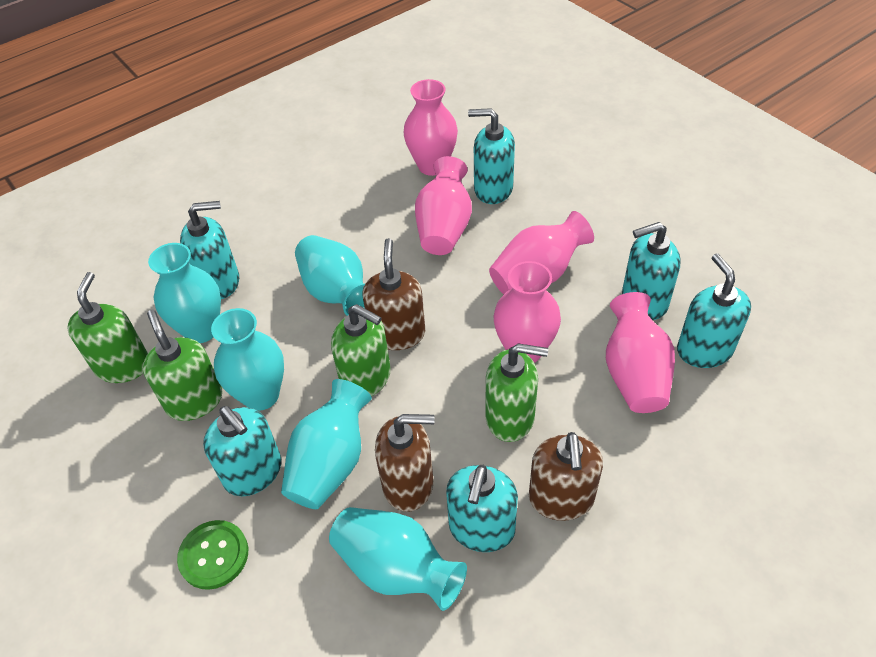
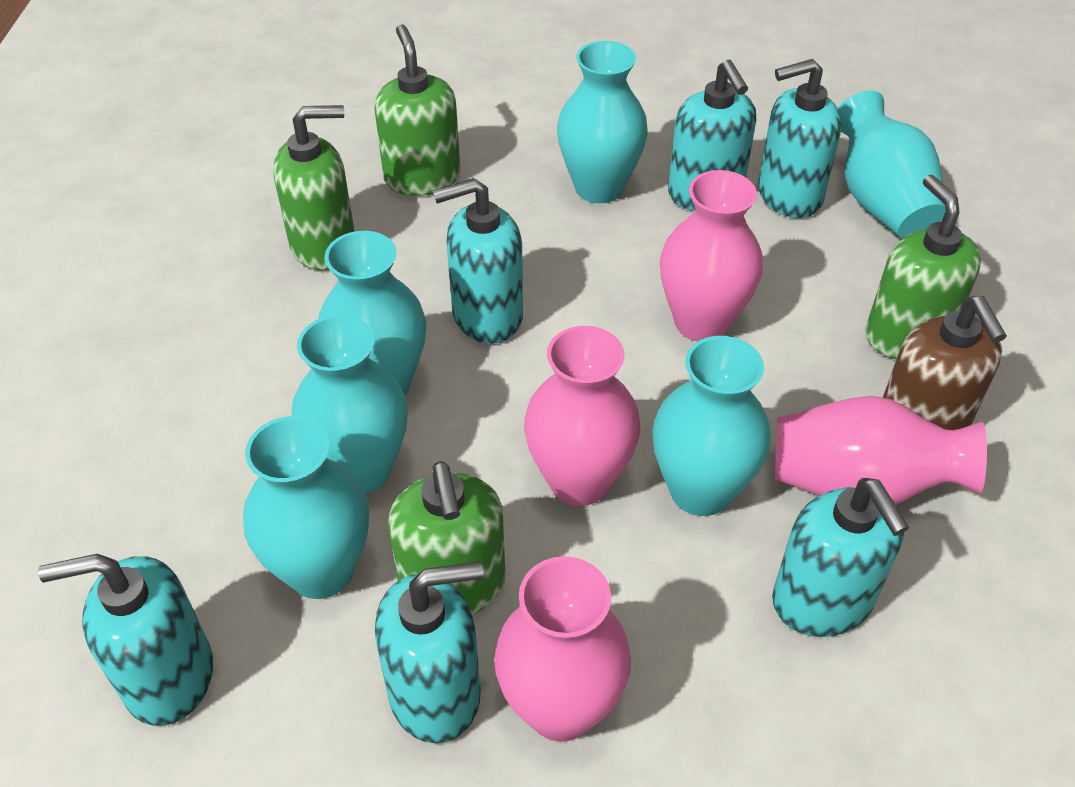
brown soap dispenser: [362,238,425,350] [375,414,435,512] [529,432,603,521] = 3 -> [883,296,1007,430] = 1
green button: [177,520,248,590] = 1 -> none = 0
pink vase: [403,79,458,176] [415,156,472,255] [489,211,594,294] [494,261,561,363] [606,292,675,413] = 5 -> [494,556,631,742] [524,326,640,506] [660,170,763,342] [775,396,987,505] = 4
turquoise vase: [148,243,221,343] [211,308,284,411] [281,379,372,509] [295,235,365,316] [329,507,467,611] = 5 -> [243,416,369,599] [292,315,408,494] [319,231,426,395] [557,41,648,203] [652,336,770,516] [838,91,946,239] = 6

